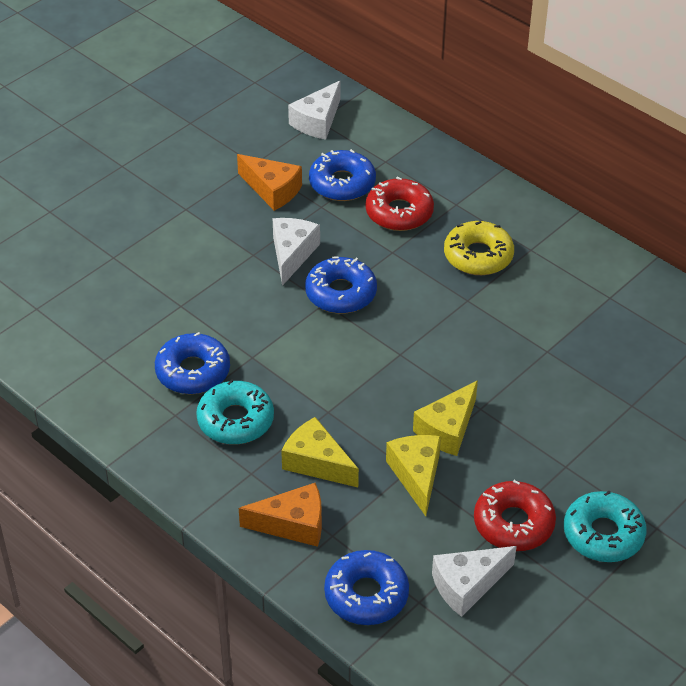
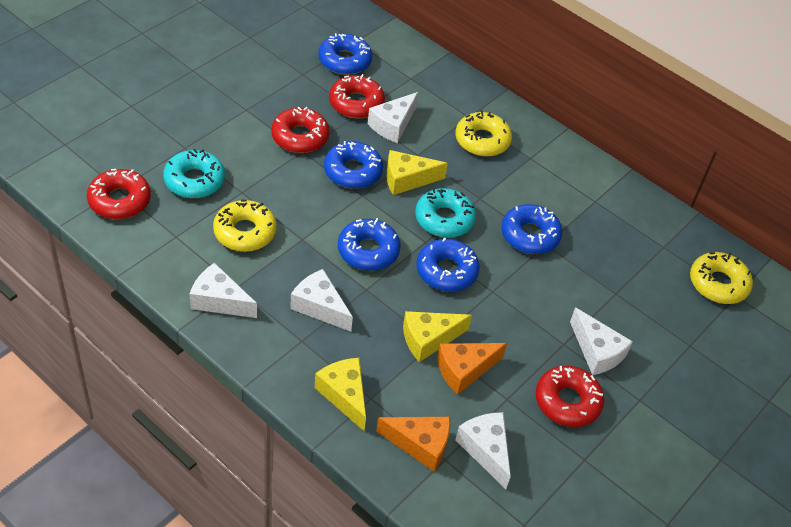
blue donut: [155,332,230,394] [305,257,377,314] [309,149,376,201] [324,550,409,625] = 4 -> [318,33,372,75] [324,141,383,189] [338,218,401,271] [417,238,480,292] [501,204,562,254] = 5
red donut: [366,177,434,231] [474,480,556,551] = 2 -> [87,169,151,219] [271,107,329,153] [329,74,385,119] [535,365,604,427] = 4
white cheese: [273,218,320,286] [288,81,341,139] [432,546,517,617] = 3 -> [190,263,257,318] [290,269,353,332] [368,92,418,143] [455,412,511,489] [570,307,633,375] = 5
yellow donut: [444,221,514,275] = 1 -> [213,199,277,252] [456,110,512,157] [690,252,753,304] = 3

